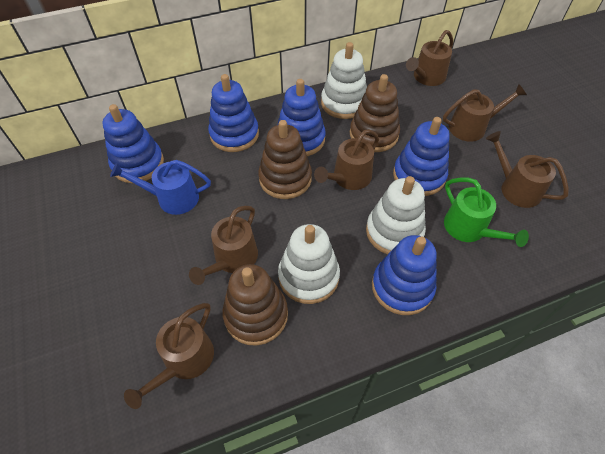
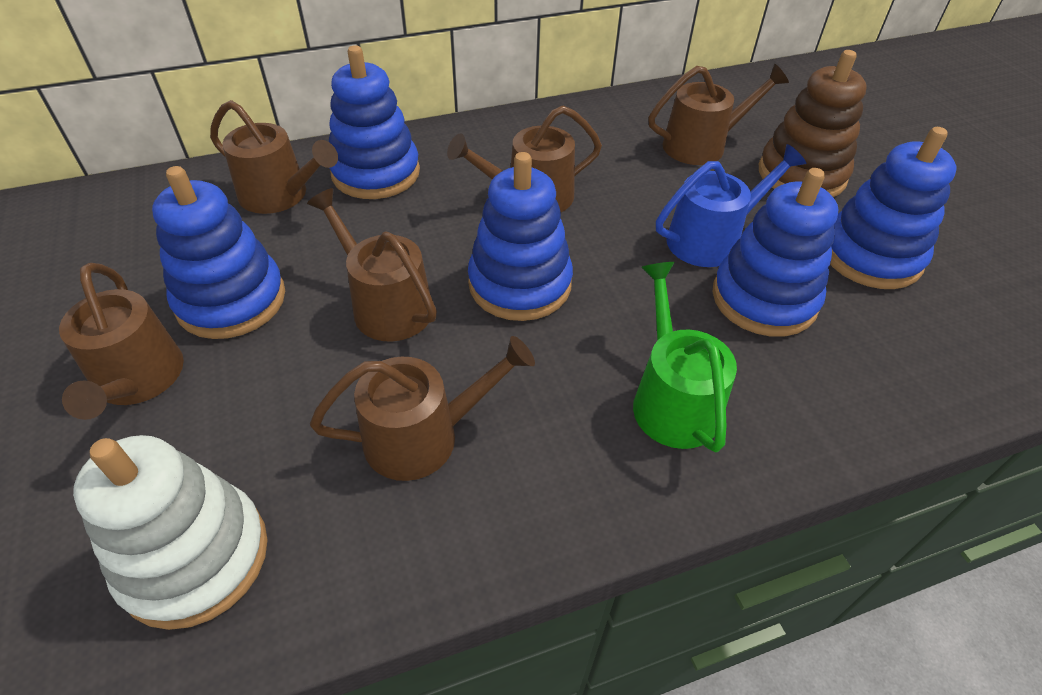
brown stacking toy: [222,264,288,346] [258,120,312,199] [350,74,400,152] = 3 -> [759,50,867,197] = 1
white stacking toy: [278,224,340,304] [321,42,367,119] [366,176,426,255] = 3 -> [73,435,268,630] = 1

